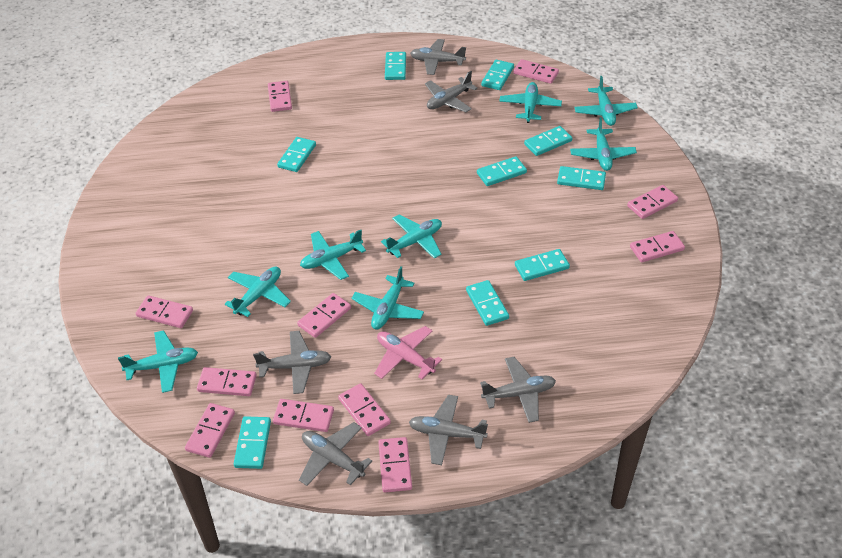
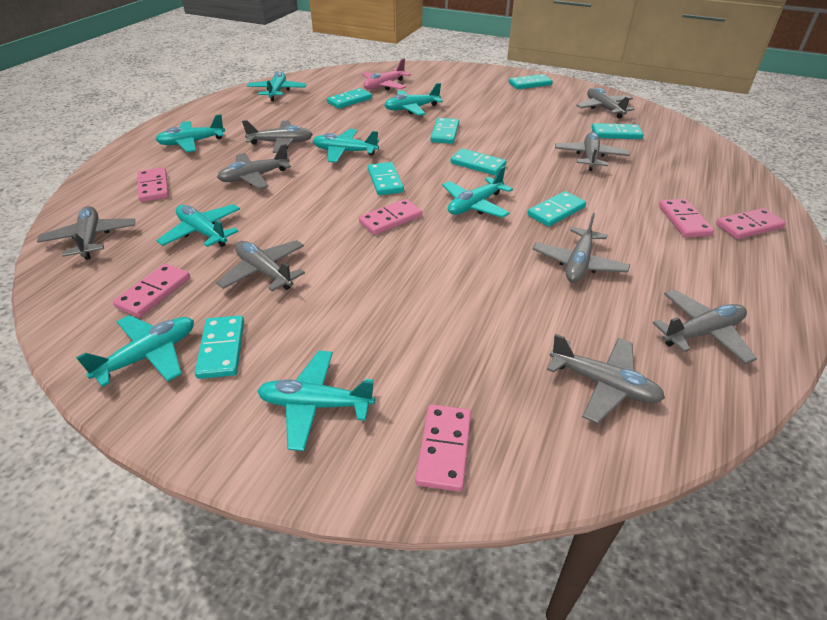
grey plane: [253,331,331,394] [299,422,372,486] [409,395,488,465] [410,39,466,75] [425,71,478,112] [480,357,556,423] = 6 -> [37,206,135,260] [216,240,305,292] [217,144,291,189] [242,120,313,153] [533,213,630,283] [547,334,665,424] [555,132,630,171] [576,88,634,119] [653,290,757,364] = 9
pink domino: [136,295,193,328] [185,403,235,458] [197,367,257,396] [268,81,292,112] [273,399,334,432] [297,293,351,338] [338,383,391,436] [378,437,412,492] [513,59,559,84] [627,185,678,219] [630,231,685,262] = 11 -> [113,264,190,317] [138,167,169,202] [359,199,422,235] [415,404,471,492] [659,199,714,238] [716,208,786,239] = 6
turquoise domino: [234,416,271,469] [277,137,316,172] [385,52,406,80] [466,280,509,326] [477,157,527,186] [481,60,514,90] [515,249,570,281] [524,126,572,156] [557,166,606,190] = 9 -> [195,315,244,379] [327,88,372,109] [368,162,404,195] [430,118,459,144] [450,149,506,175] [509,74,553,89] [527,191,586,227] [592,123,644,139] = 8

